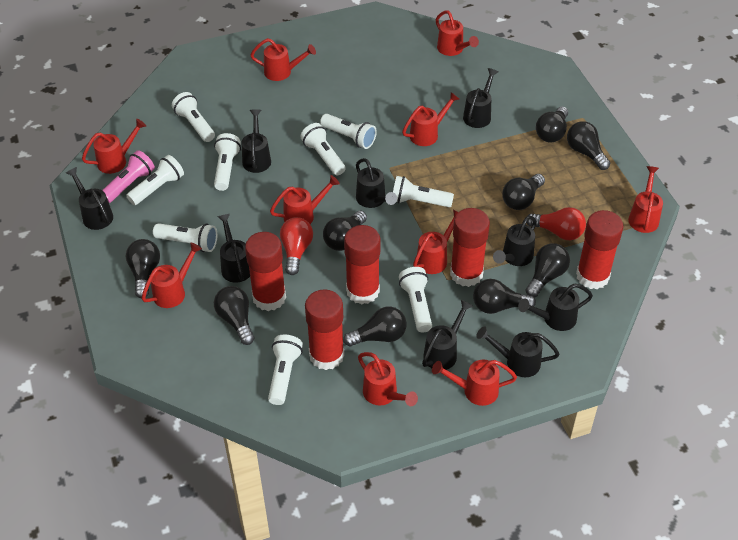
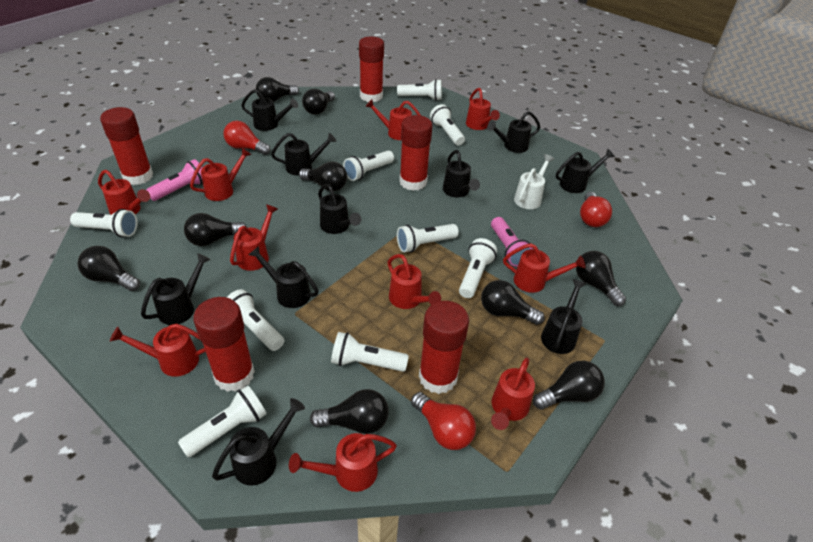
black watering can: [66,167,113,230] [217,214,250,283] [242,109,271,173] [356,158,397,208] [422,300,473,370] [463,68,498,128] [476,326,559,377] [493,216,537,266] [518,283,593,331] = 9 -> [141,253,211,325] [212,398,305,486] [241,89,298,131] [249,246,319,308] [271,133,336,176] [318,184,361,234] [443,150,480,197] [487,111,540,153] [541,279,586,354] [556,149,615,193] = 10
pink flashlight: [102,150,155,203] = 1 -> [146,159,203,201] [491,217,532,267] = 2
red light bulb: [280,217,313,275] [527,207,586,240] = 2 -> [223,121,270,155] [411,392,476,450] [580,192,612,227] = 3
white watering can: none = 0 -> [514,154,554,209] = 1

